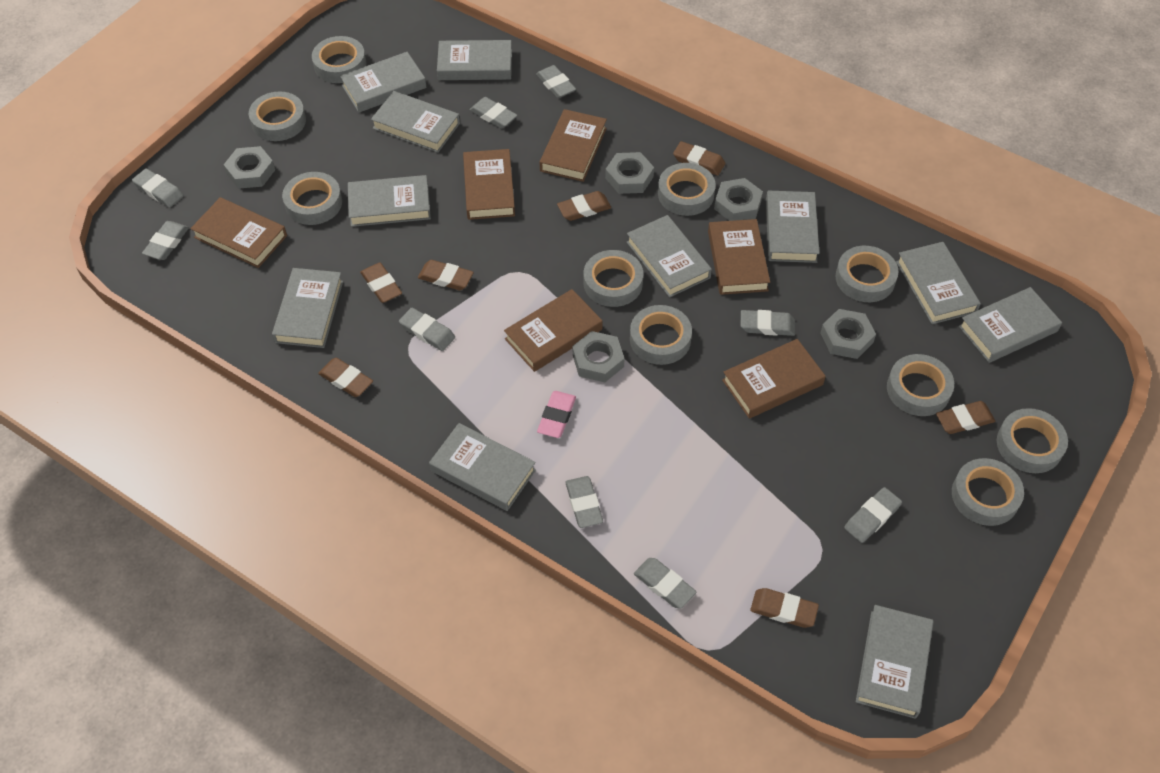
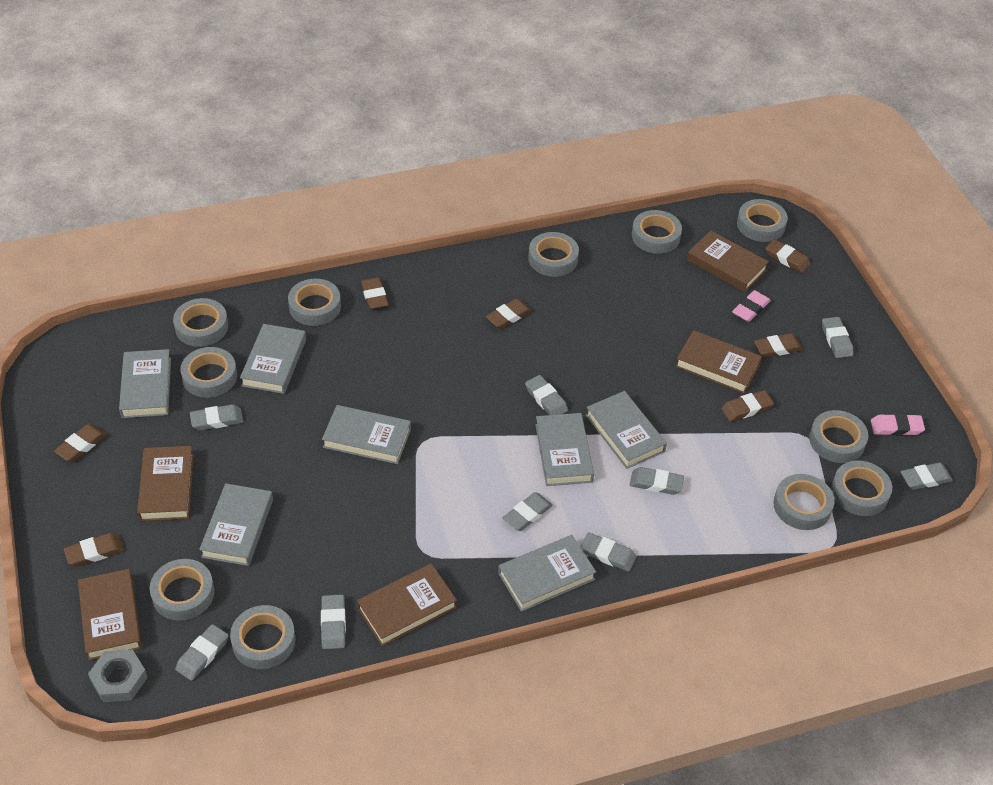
brown book: [190,197,287,268] [463,149,515,220] [504,289,603,372] [540,109,607,182] [708,219,770,295] [722,339,826,419] = 6 -> [78,569,142,661] [137,446,194,521] [357,563,457,646] [675,330,762,394] [687,230,769,292] = 5
grey book: [272,268,343,348] [340,52,427,112] [348,175,431,227] [371,91,460,153] [429,423,536,511] [437,40,512,80] [627,215,712,297] [766,191,819,263] [856,605,934,719] [896,242,981,324] [959,287,1062,363] = 11 -> [119,349,171,418] [199,483,273,566] [240,324,306,394] [322,405,411,464] [498,535,596,612] [535,413,594,486] [586,391,667,469] = 7
grey nut: [224,146,275,189] [572,331,625,382] [605,152,654,194] [714,178,763,221] [821,309,876,359] = 5 -> [88,649,148,702] = 1
grey tape: [249,92,306,141] [282,172,342,225] [312,36,366,83] [584,250,643,307] [630,305,692,365] [658,163,716,216] [836,246,899,302] [887,354,954,416] [952,458,1024,526] [997,408,1068,473] = 10 -> [150,559,215,621] [173,298,228,347] [180,347,237,398] [230,605,296,669] [288,279,341,326] [528,232,579,277] [632,210,682,254] [737,199,788,242] [773,474,835,530] [809,410,868,463] [831,461,892,516] = 11
pink eraser: [537,391,576,438] = 1 -> [732,290,771,322] [871,414,925,436] = 2

